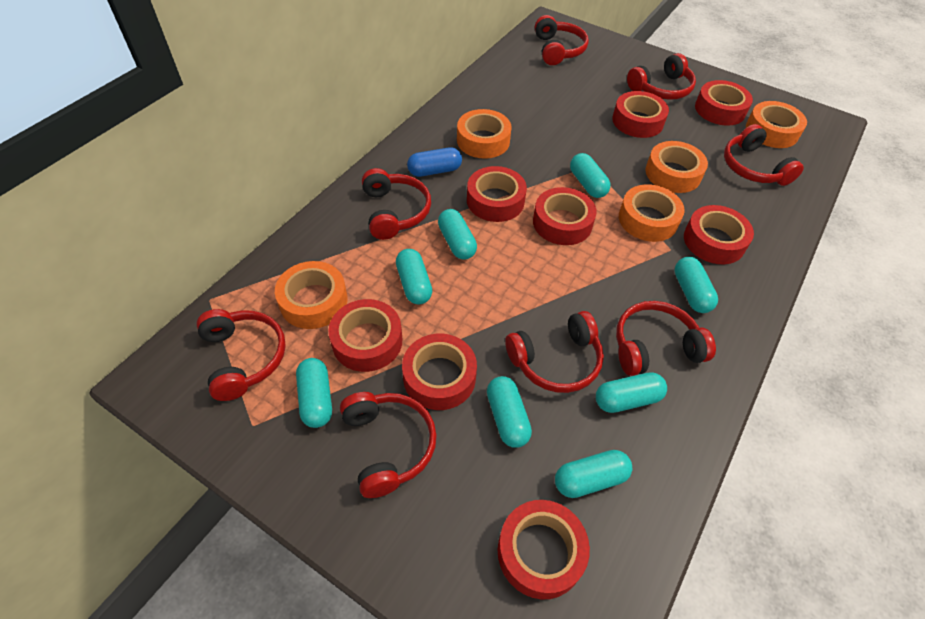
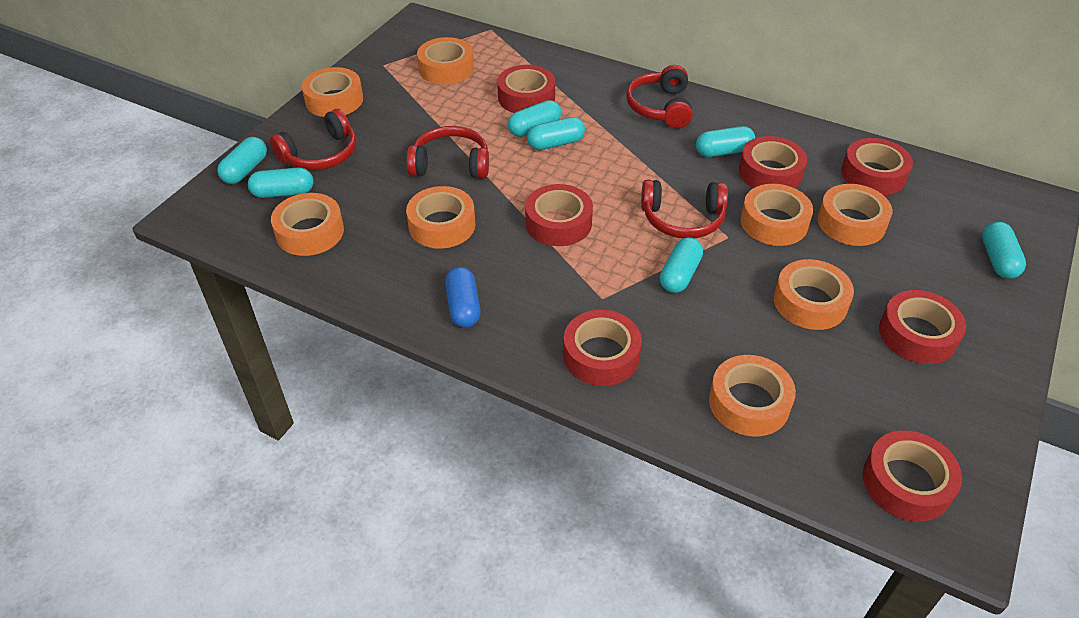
orange tape: [275,261,348,329] [457,109,512,159] [619,184,685,242] [645,141,708,193] [746,101,807,148] = 5 -> [271,193,344,256] [302,67,363,117] [406,186,476,249] [417,37,474,85] [709,355,796,437] [741,184,813,246] [774,259,854,330] [818,184,893,246] = 8
red headphones: [196,309,286,401] [340,392,437,498] [362,168,431,240] [505,311,604,393] [535,15,589,65] [616,301,716,376] [627,53,696,100] [724,124,804,186] = 8 -> [270,109,357,170] [406,126,489,179] [626,65,693,129] [641,180,728,238] = 4
red tape: [328,299,402,372] [402,334,477,410] [467,166,527,222] [498,500,590,600] [533,187,597,245] [612,91,669,138] [684,205,754,264] [695,80,753,125] = 8 -> [497,65,555,113] [525,184,593,246] [563,310,642,386] [739,136,807,188] [841,138,913,195] [863,431,962,522] [879,290,966,364] = 7
turquoise capsule: [296,358,332,428] [396,249,432,304] [438,209,477,259] [487,376,532,448] [555,450,632,498] [570,153,611,198] [596,372,667,413] [674,257,718,313] = 8 -> [217,137,267,184] [248,168,314,198] [508,100,561,137] [527,117,585,150] [660,237,703,293] [696,126,755,157] [982,222,1026,279] = 7

